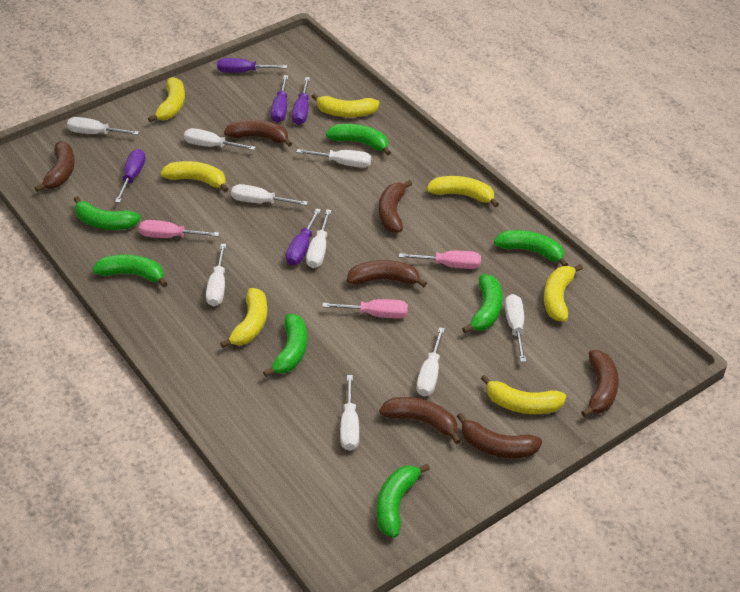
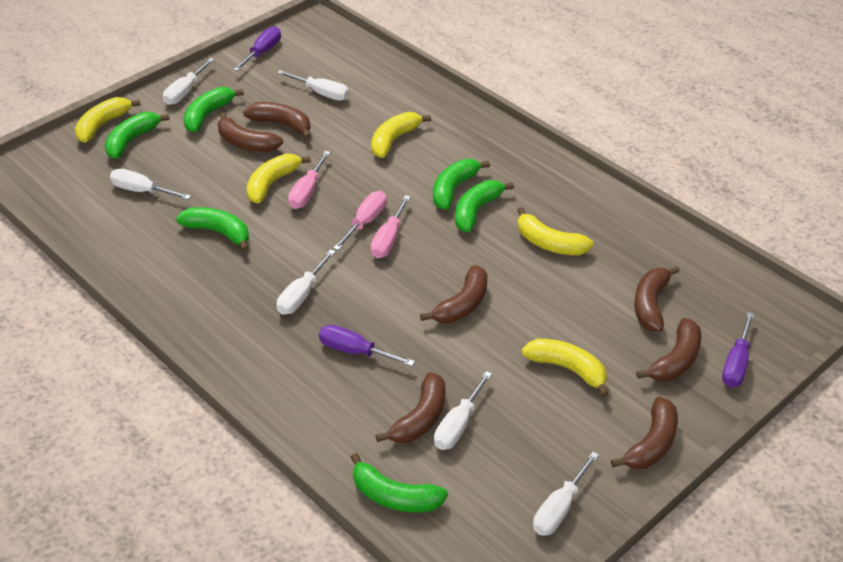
green banana: [74,196,141,230] [92,254,168,287] [263,314,307,377] [326,124,391,156] [377,464,430,538] [462,274,503,333] [494,230,568,266] = 7 -> [105,112,170,159] [176,207,249,252] [183,87,244,132] [351,453,448,512] [433,159,490,210] [455,180,514,232] = 6
purple screwdriver: [115,149,146,203] [217,58,287,73] [271,75,288,123] [286,208,321,266] [292,77,310,125] = 5 -> [233,27,281,71] [319,325,415,366] [722,312,754,388] = 3
white screwdriver: [67,117,139,135] [184,128,256,150] [206,244,226,306] [231,184,308,206] [296,149,371,168] [306,209,332,268] [340,375,359,451] [416,327,445,396] [505,294,526,362] = 9 -> [110,169,191,200] [163,58,215,105] [277,70,349,101] [277,250,336,315] [434,371,492,450] [533,452,599,536] = 6
yellow banana: [148,77,185,122] [161,161,228,192] [220,288,268,348] [311,93,379,117] [427,176,499,207] [481,375,566,414] [544,264,583,321] = 7 -> [75,97,141,143] [246,154,311,203] [371,112,431,158] [517,207,594,255] [522,339,609,397] = 5

